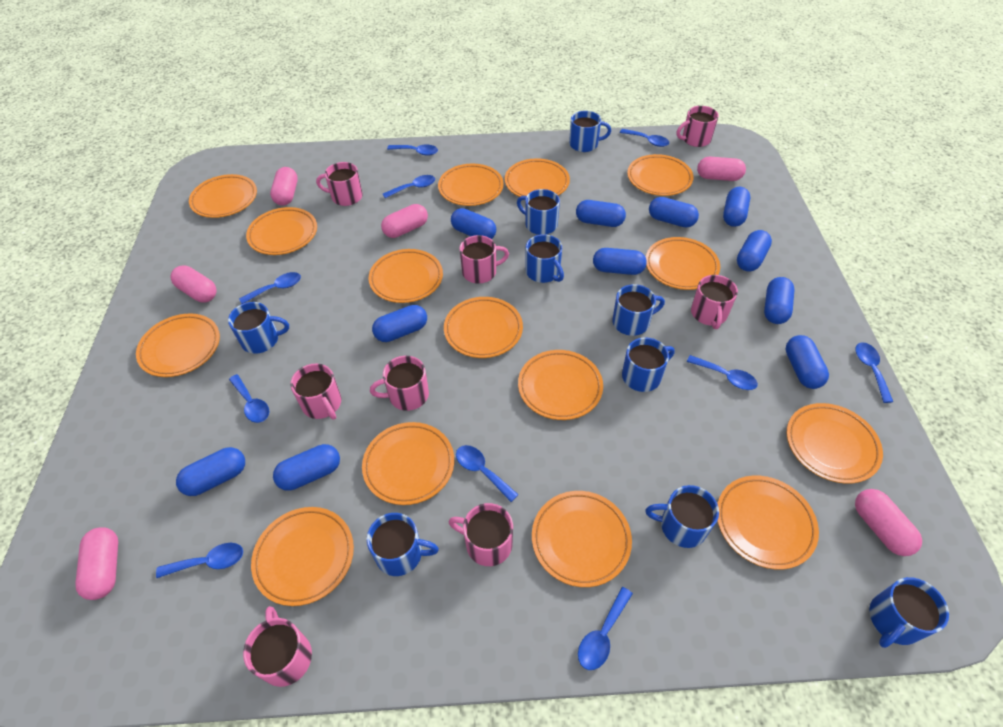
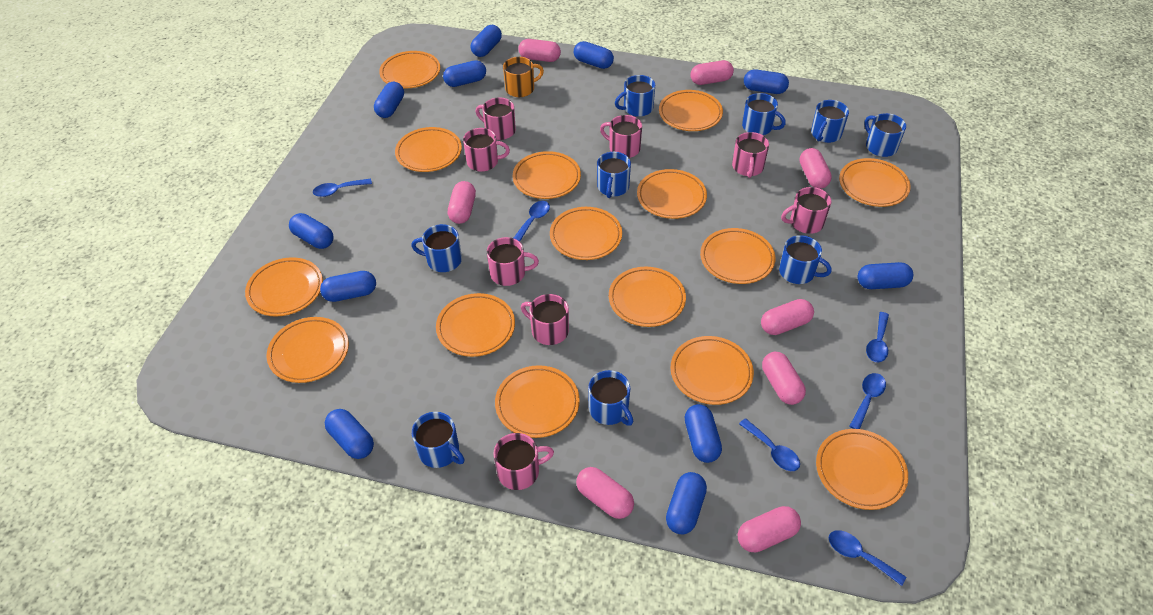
blue spoon: [156,543,243,578] [229,374,269,423] [239,272,301,304] [383,175,435,198] [387,144,438,156] [456,445,518,502] [578,587,633,670] [620,129,669,147] [687,355,758,390] [855,342,893,403] = 10 -> [313,178,372,197] [514,201,550,242] [739,418,800,471] [829,530,906,586] [849,373,886,429] [866,312,889,363] = 6
orange mug: none = 0 -> [503,57,544,97] = 1
pink capsule: [76,527,118,600] [171,265,217,302] [270,167,298,206] [381,204,428,238] [697,157,746,181] [855,489,922,556] = 6 -> [448,181,476,224] [518,39,561,62] [576,467,634,519] [690,60,734,85] [738,506,801,552] [761,299,814,335] [762,352,806,405] [800,148,832,189] = 8

